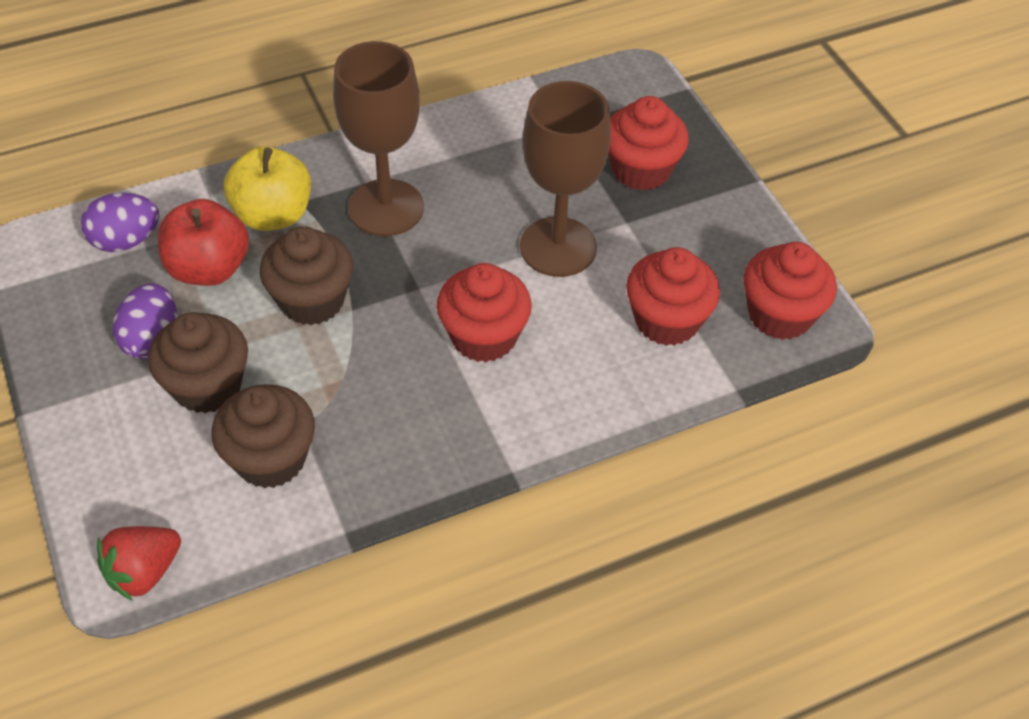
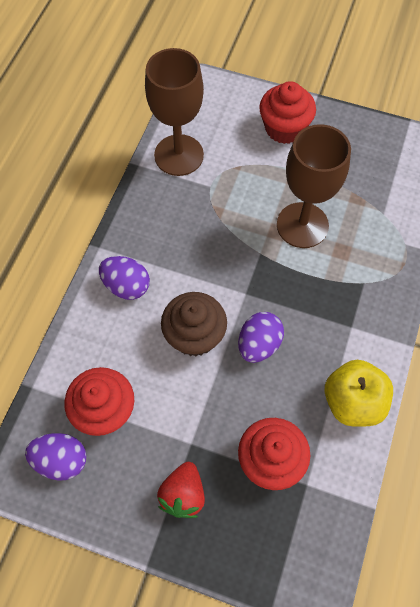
brown cupcake: [148,312,248,414] [212,384,315,488] [260,226,353,325] = 3 -> [161,292,227,356] = 1
purple egg: [81,193,159,252] [113,283,178,359] = 2 -> [25,433,87,480] [99,256,150,300] [238,312,284,363] = 3
red apple: [158,199,249,286] = 1 -> none = 0
red cupcake: [437,263,532,362] [608,96,689,191] [626,247,720,346] [743,242,837,340] = 4 -> [64,367,134,436] [238,418,311,490] [259,81,316,144] = 3

